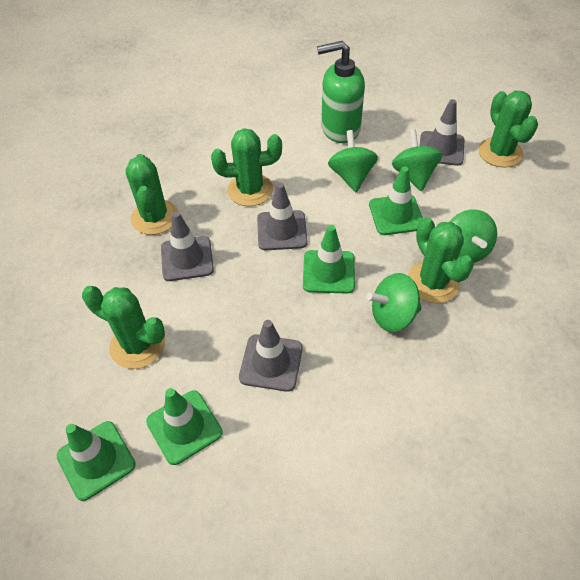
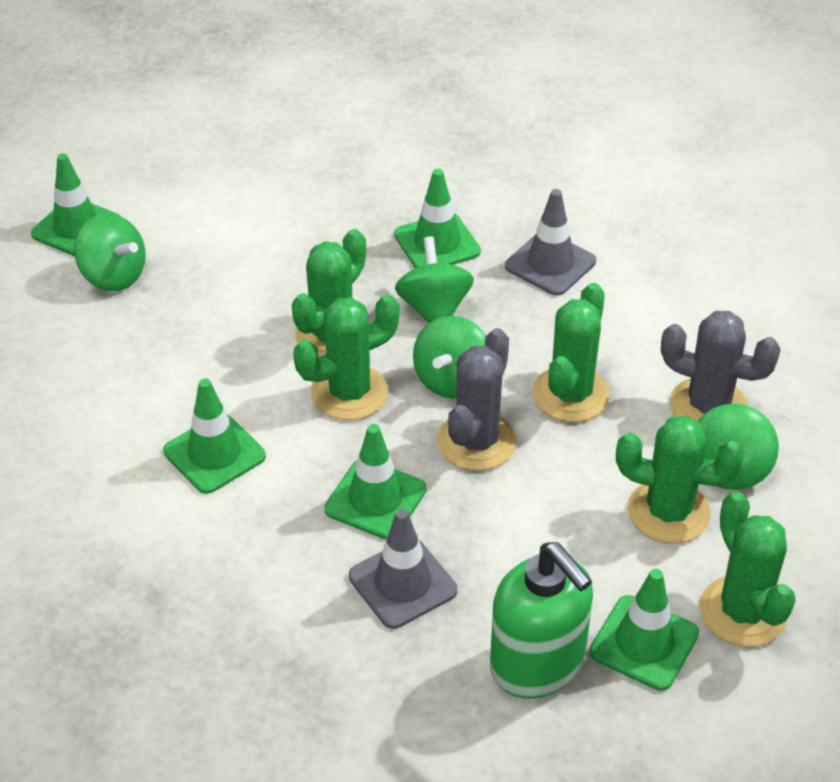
green traffic cone: [57,421,136,501] [146,388,223,465] [303,225,355,294] [369,166,423,235] = 4 -> [31,154,120,256] [163,378,266,494] [324,424,426,539] [394,169,481,268] [589,569,699,691] = 5
grey cactus: none = 0 -> [437,328,517,471] [661,311,781,421] = 2
grey traffic cone: [161,212,214,281] [239,320,303,392] [257,183,307,250] [420,99,464,166] = 4 -> [349,509,457,629] [505,189,596,296] = 2

